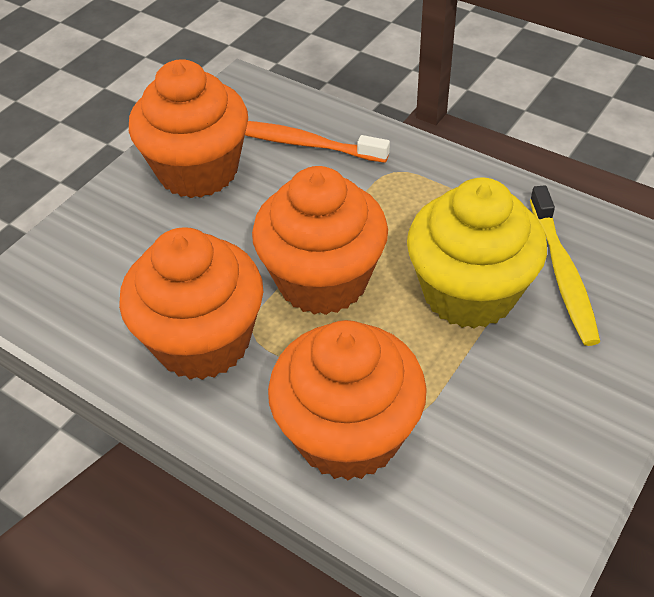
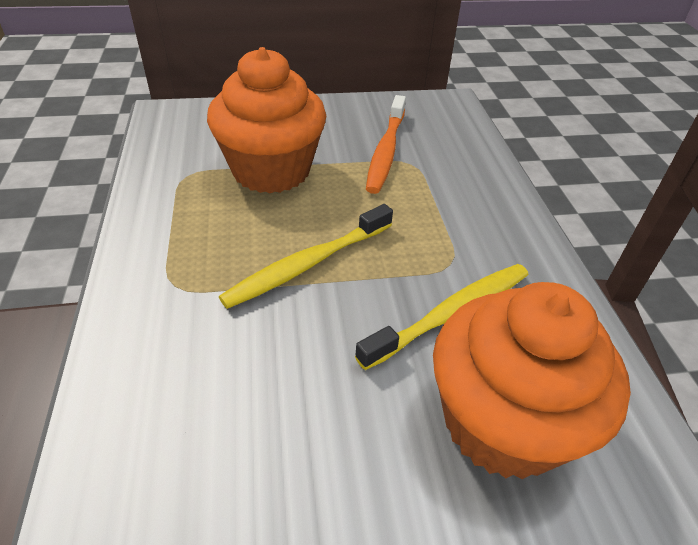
orange cupcake: [119,227,263,380] [129,59,248,198] [252,166,388,315] [268,320,427,480] = 4 -> [207,47,326,193] [433,282,631,479] = 2
yellow cupcake: [407,177,547,329] = 1 -> none = 0
yellow toothbrush: [530,185,600,346] = 1 -> [219,204,393,309] [355,264,528,370] = 2

